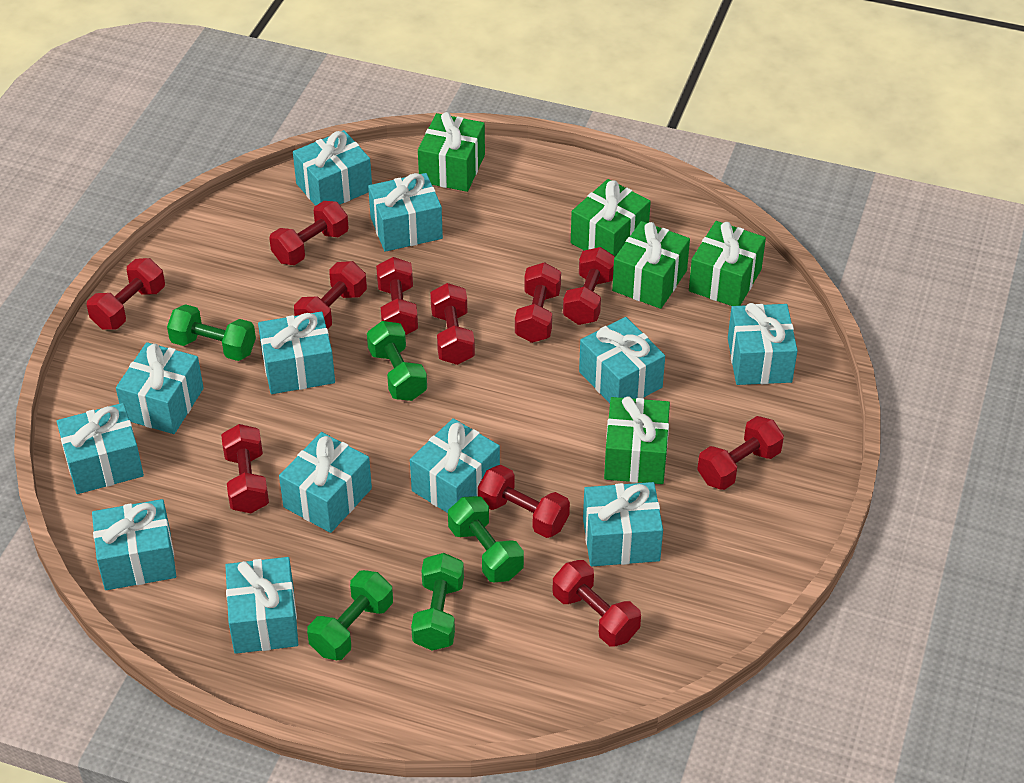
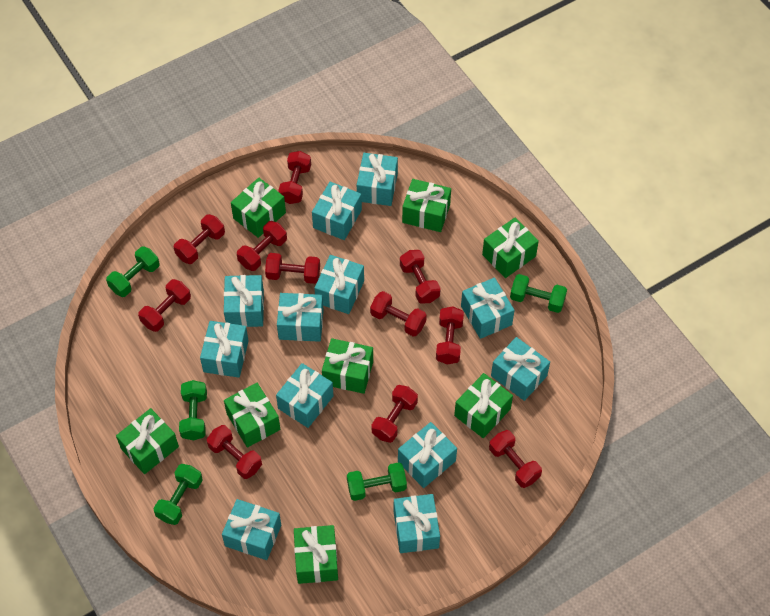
green gift: [418,112,485,192] [571,179,651,256] [604,396,670,484] [612,221,690,309] [689,221,766,306] = 5 -> [116,408,179,474] [224,383,280,448] [231,178,286,238] [294,525,338,584] [322,338,373,394] [402,179,451,232] [454,373,513,438] [482,218,539,278] = 8

